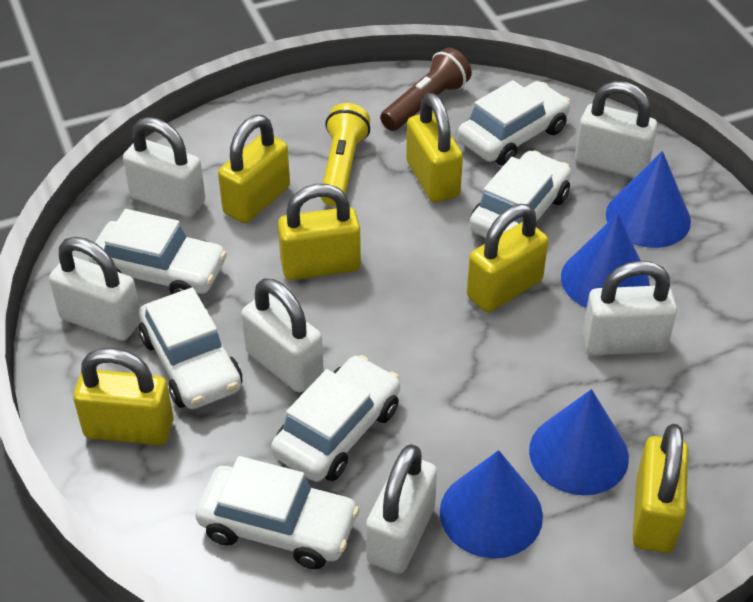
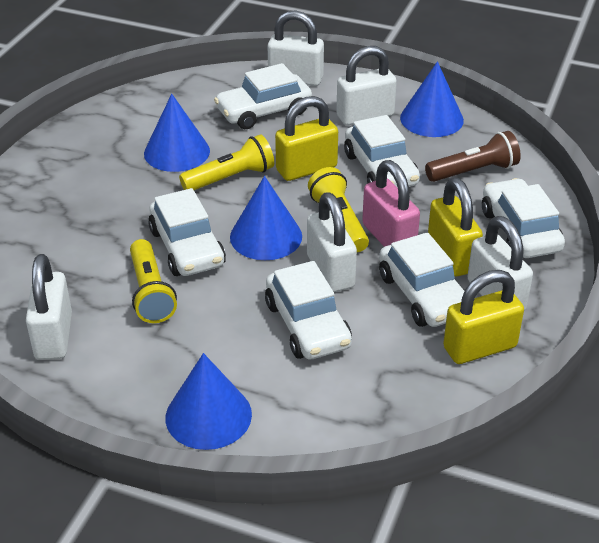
pink padlock: none = 0 -> [362,160,420,247] = 1
white padlock: [49,237,140,341] [123,117,205,218] [241,278,324,392] [366,444,437,574] [575,81,657,178] [583,261,677,355] = 6 -> [26,254,72,360] [267,11,324,86] [307,192,357,292] [336,46,397,125] [467,216,533,311] = 5
yellow flashlight: [321,103,370,206] = 1 -> [130,239,177,323] [179,134,274,190] [308,167,369,252] = 3
yellow padlock: [73,348,174,445] [218,115,290,223] [278,184,361,280] [406,93,463,203] [467,204,548,312] [632,424,688,553] = 6 -> [275,96,338,181] [428,178,483,277] [443,270,524,364] = 3

